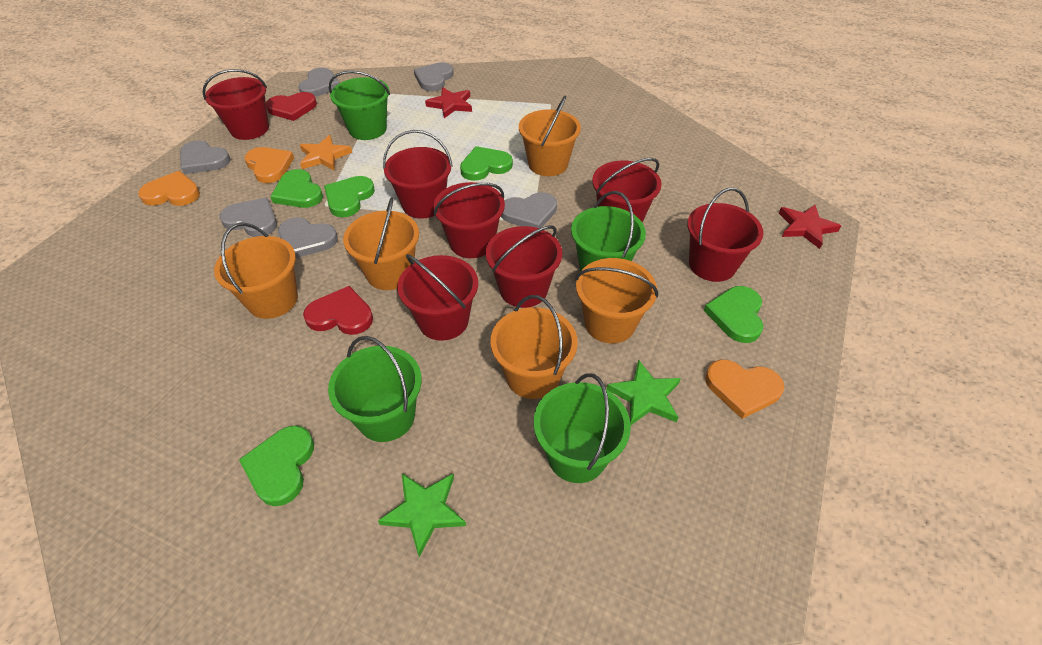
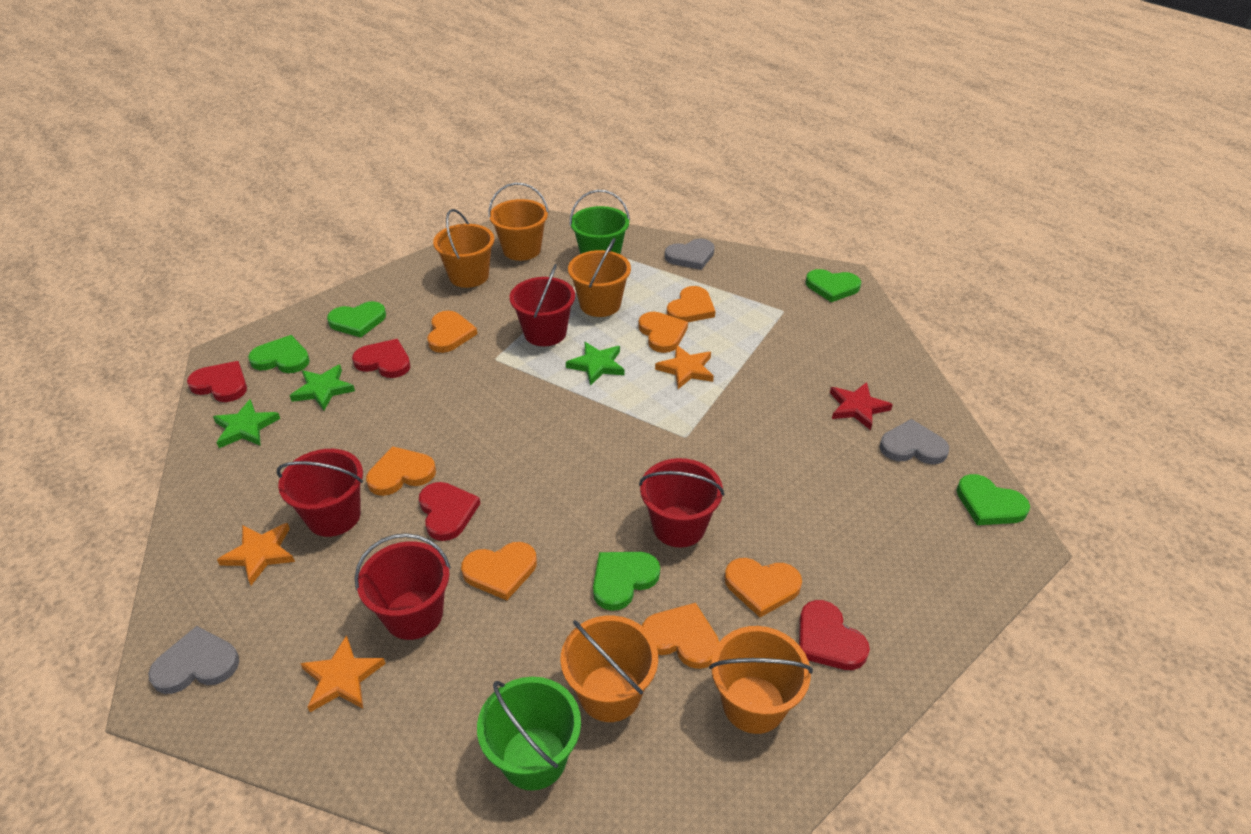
green bucket: [328,336,422,442] [329,71,390,140] [534,373,631,483] [571,191,646,271] = 4 -> [477,677,581,791] [570,190,630,254] = 2
green star: [378,473,466,557] [607,359,681,425] = 2 -> [213,399,280,448] [290,365,355,410] [566,342,624,386] = 3
grey heart: [180,140,231,174] [219,198,277,237] [278,217,338,258] [298,68,340,97] [414,62,454,92] [501,192,557,228] = 6 -> [148,626,239,694] [665,238,715,270] [880,419,949,464] = 3
orange heart: [138,171,200,206] [244,147,294,183] [705,360,785,419] = 3 -> [366,446,436,496] [427,311,477,353] [461,542,537,600] [638,312,688,353] [642,603,719,669] [667,286,715,322] [724,558,802,617] = 7
orange star: [300,135,352,171] = 1 -> [217,523,295,585] [300,635,386,712] [655,345,714,389] = 3
red bucket: [203,69,269,140] [383,130,453,219] [397,254,478,341] [433,182,505,258] [486,226,562,308] [592,158,662,222] [687,188,763,282] = 7 -> [277,449,363,537] [355,533,451,640] [510,264,575,346] [639,458,724,547] = 4
red heart: [266,92,317,121] [303,286,373,335] = 2 -> [187,361,247,402] [352,339,410,378] [419,482,481,541] [799,600,870,670] = 4
red star: [425,87,472,118] [779,205,841,249] = 2 -> [830,382,893,430] = 1

